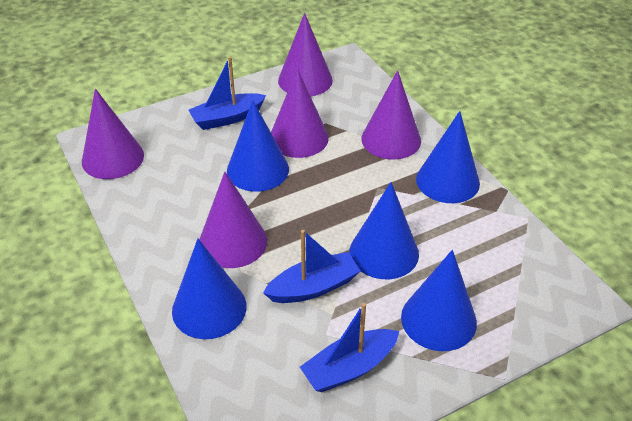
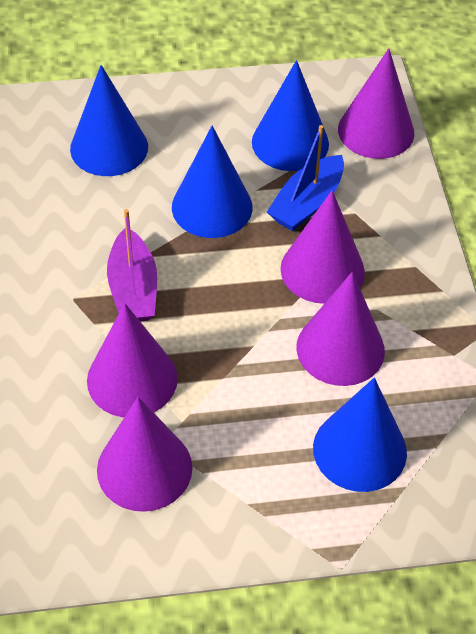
blue boat: [189,57,266,130] [263,230,360,303] [300,303,399,392] = 3 -> [267,125,344,231] = 1
blue cone: [172,239,247,339] [227,100,289,192] [350,182,419,279] [401,250,477,351] [416,111,480,203] = 5 -> [70,65,148,176] [172,126,252,238] [252,60,329,171] [313,378,407,492] = 4
purple boat: none = 0 -> [107,209,157,321] = 1

